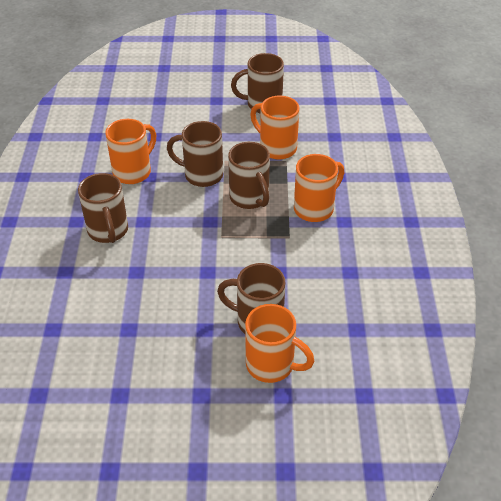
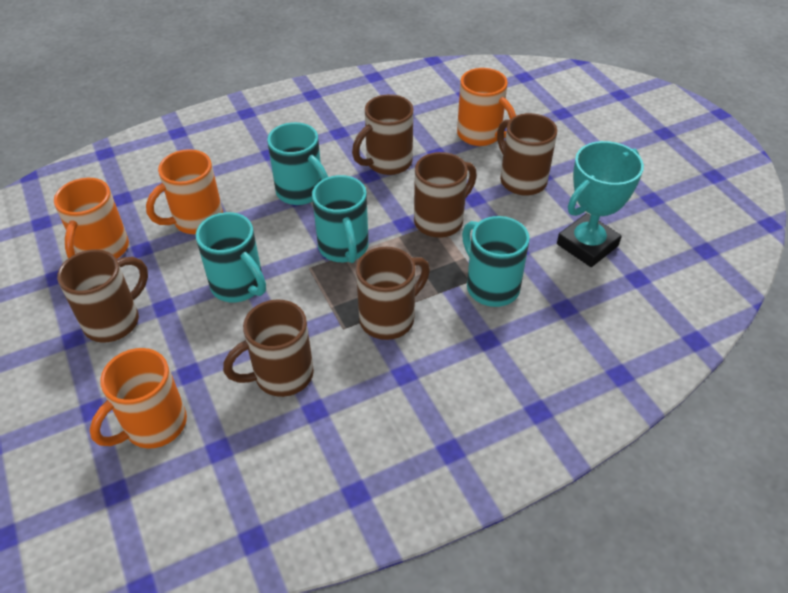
brown mug: [78,173,128,243] [167,121,223,187] [217,263,285,334] [228,142,270,209] [231,53,284,113] = 5 -> [57,249,148,343] [223,299,314,397] [352,94,413,175] [356,247,430,340] [414,152,477,238] [497,113,557,196] = 6
turquoise mug: none = 0 -> [196,212,266,302] [267,122,328,205] [312,175,369,263] [462,216,530,307] = 4
turquoise trophy: none = 0 -> [557,141,644,267] = 1

